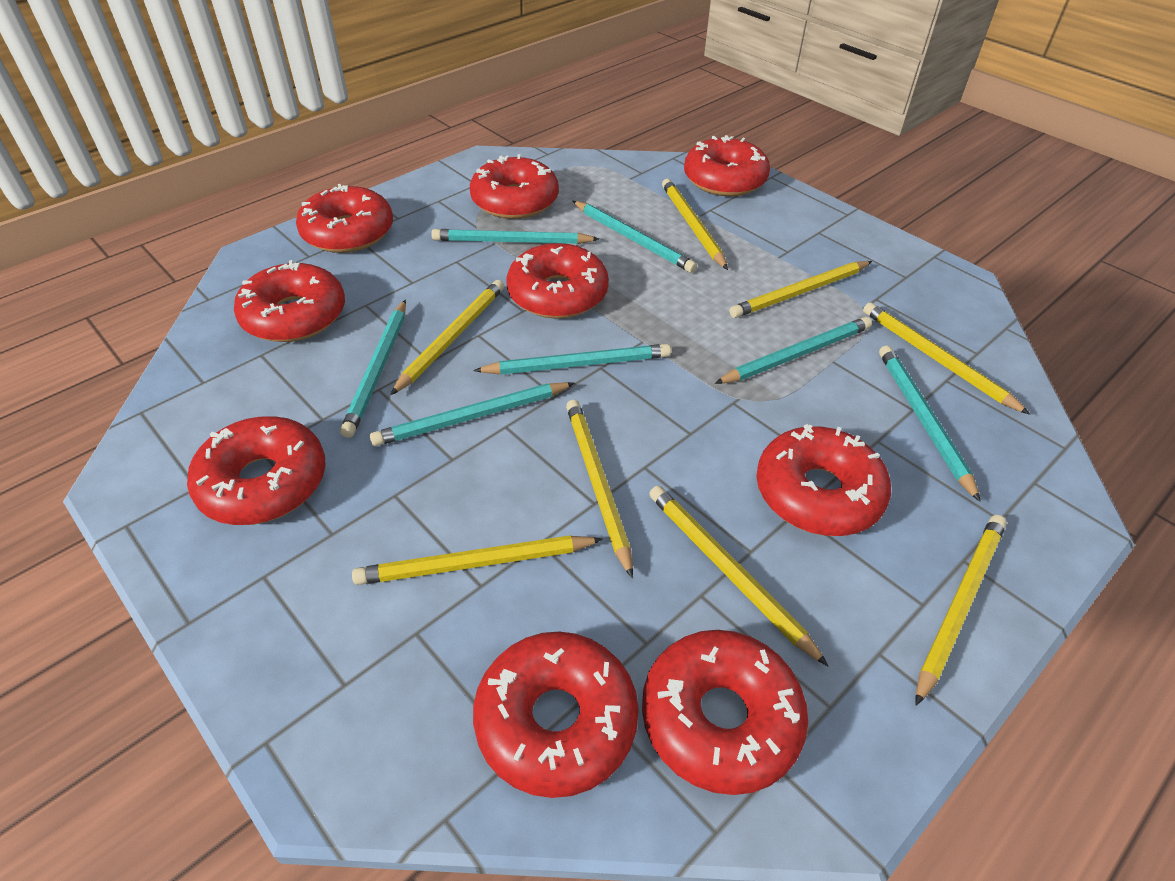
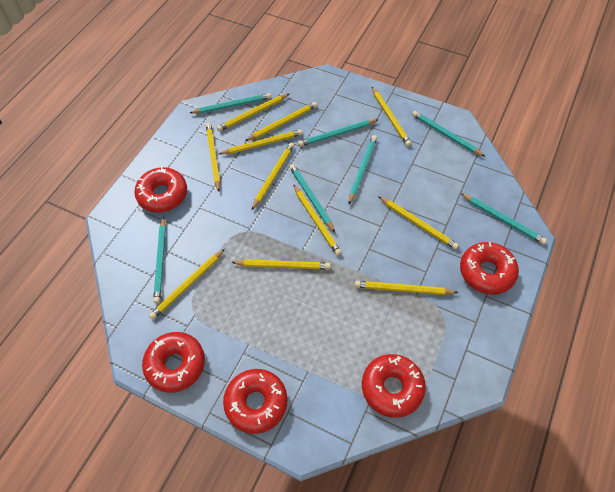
red donut: [187,416,326,525] [234,260,345,342] [296,184,393,253] [470,154,559,219] [473,632,639,798] [506,243,609,319] [642,630,808,795] [684,135,770,196] [757,424,891,536] = 9 -> [134,167,187,213] [142,332,205,393] [223,369,288,434] [362,354,426,418] [460,242,519,295] = 5
yellow pencil: [352,535,603,585] [390,280,504,395] [566,400,633,578] [649,485,828,666] [662,179,728,270] [730,261,872,318] [863,302,1030,415] [915,515,1007,706] = 8 -> [149,249,225,320] [206,123,220,192] [217,94,289,132] [219,129,303,154] [231,259,331,269] [245,102,317,141] [252,143,294,210] [293,184,342,256] [355,281,458,295] [372,87,412,146] [378,196,459,250] = 11

